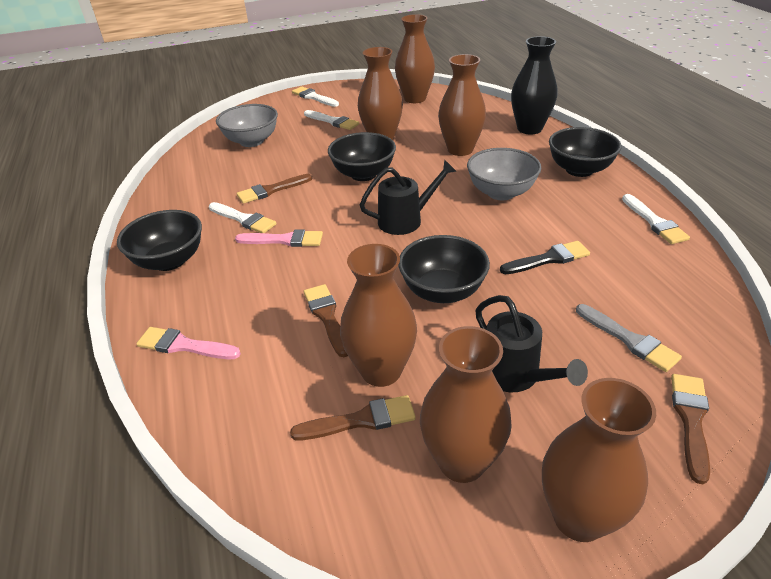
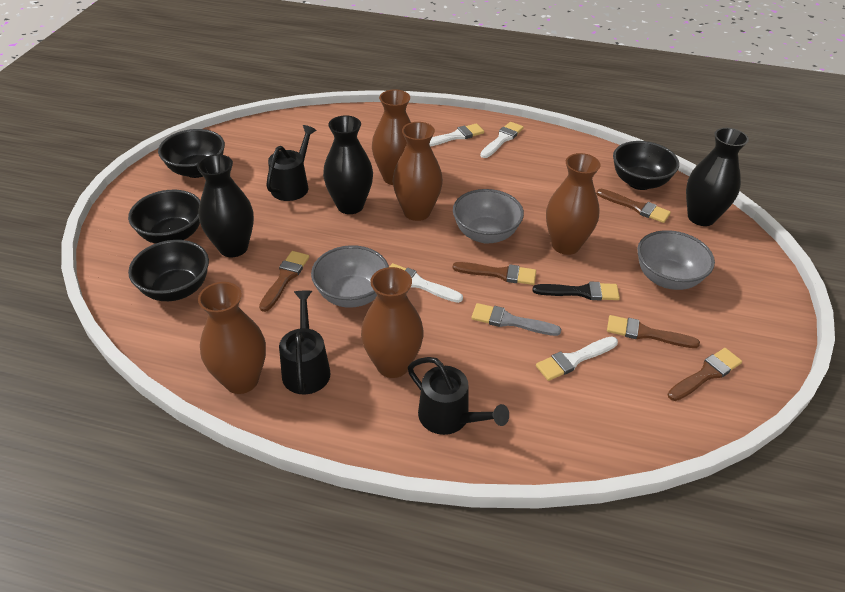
black vase: [511,36,557,134] = 1 -> [197,154,254,257] [323,116,373,214] [686,128,749,226] = 3
black watering can: [360,160,456,235] [475,295,588,392] = 2 -> [266,125,317,201] [279,291,331,394] [408,357,509,435] = 3
brown brush: [237,174,312,204] [290,395,416,440] [304,284,348,357] [671,374,710,484] = 4 -> [259,251,309,312] [453,262,536,285] [596,189,671,223] [607,315,700,348] [668,348,742,401] = 5
brown vase: [340,244,417,387] [358,47,403,140] [395,14,435,103] [420,326,512,483] [438,54,486,156] [542,378,656,542] = 6 -> [198,282,266,394] [361,267,424,378] [372,90,411,185] [393,122,443,221] [546,153,601,255] = 5
grey bowl: [216,104,278,147] [467,148,542,200] = 2 -> [311,245,389,308] [453,189,524,243] [637,230,715,290] = 3
pink brush: [136,327,241,359] [235,230,323,247] = 2 -> none = 0

